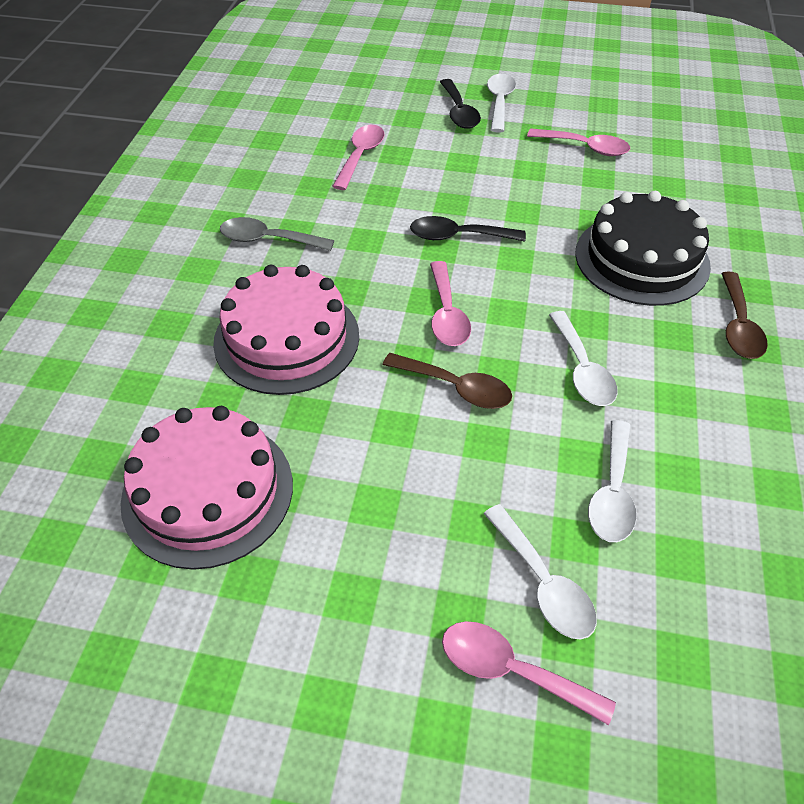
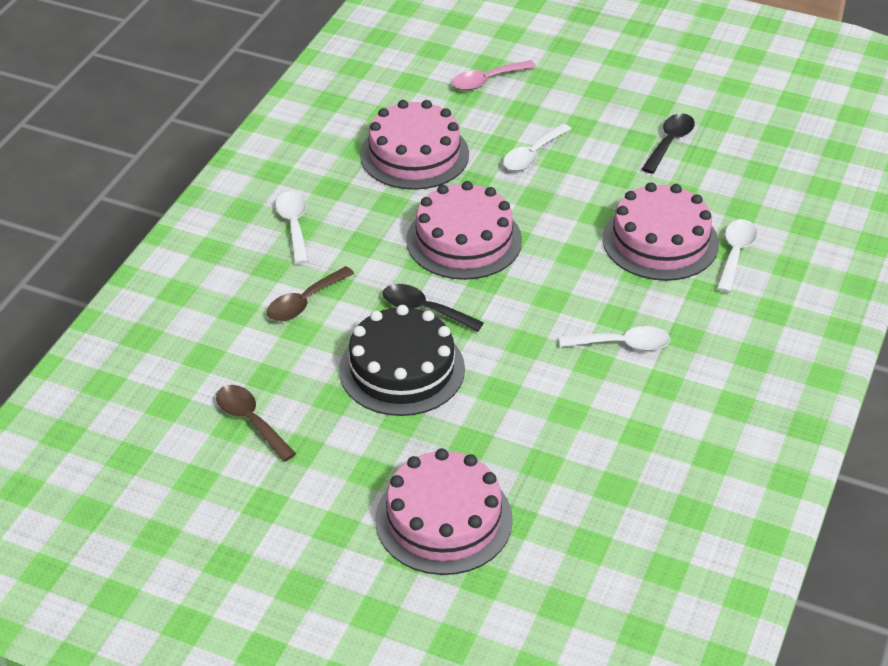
grey spoon: [220,217,334,251] = 1 -> none = 0
pink cake: [120,406,293,570] [213,265,359,395] = 2 -> [360,100,469,190] [375,448,513,575] [406,181,522,280] [603,182,719,281] = 4
pink spoon: [332,125,384,190] [430,261,471,346] [442,621,616,725] [527,128,630,156] = 4 -> [452,60,536,90] = 1

